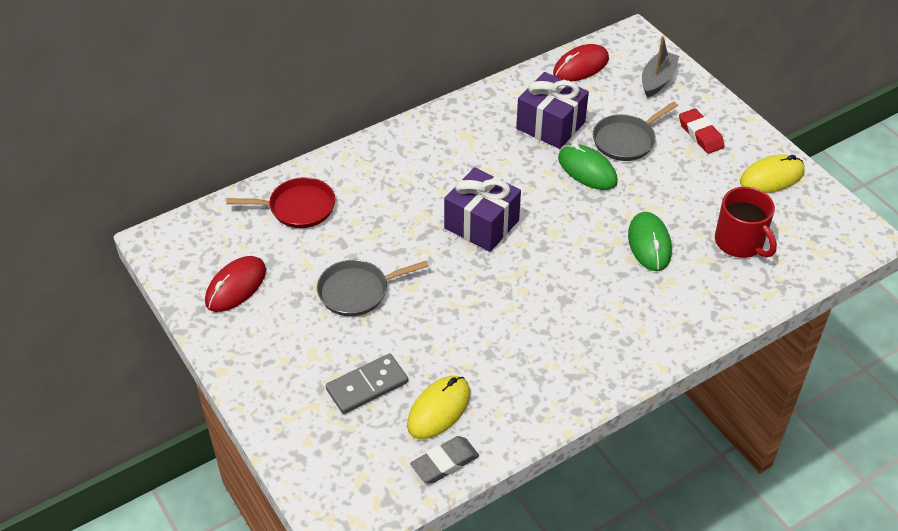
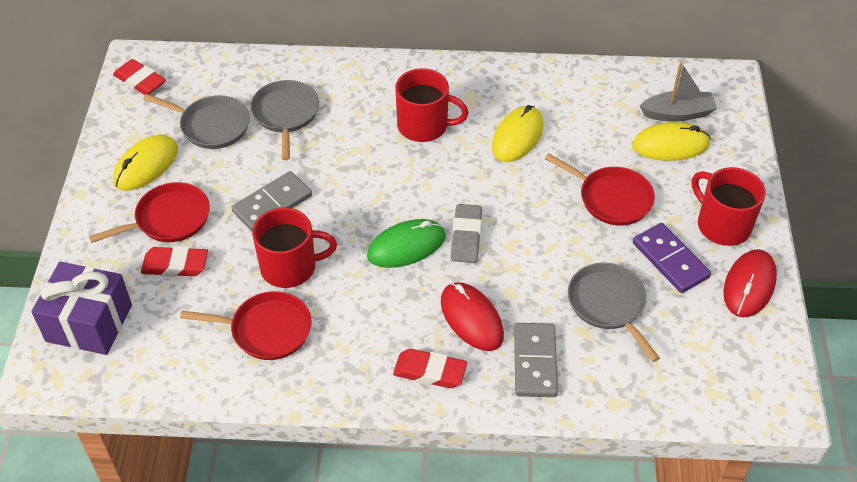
green mouse: [558,143,618,190] [628,212,672,271] = 2 -> [367,219,446,268] = 1
grey domino: [326,353,408,414] = 1 -> [232,171,312,231] [514,323,558,397] = 2
grey pan: [317,260,429,316] [593,102,678,161] = 2 -> [143,94,250,149] [250,80,319,160] [568,263,660,362] = 3
purple domino: none = 0 -> [633,223,711,293] = 1
purple gift: [444,167,521,252] [516,72,589,149] = 2 -> [31,262,132,355] = 1
red eraser: [679,108,725,154] = 1 -> [113,59,166,95] [141,246,208,277] [393,349,467,388] = 3
red mug: [715,187,777,258] = 1 -> [252,208,337,288] [395,68,468,142] [692,167,766,246] = 3
red pan: [226,177,335,228] = 1 -> [89,182,210,243] [180,291,312,360] [545,153,655,225] = 3
yellow mouse: [407,376,470,439] [740,154,805,193] = 2 -> [113,135,178,191] [492,105,543,162] [632,122,711,161] = 3

